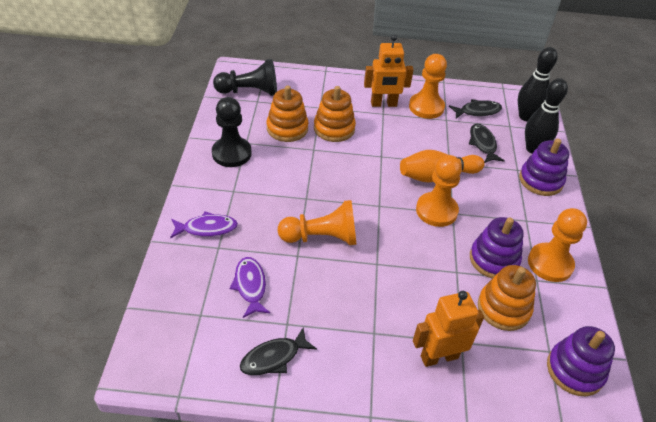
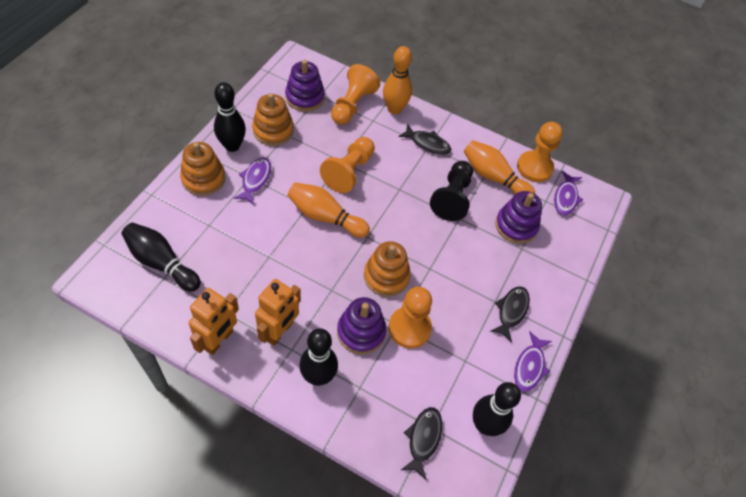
black bowling pin: [518,47,558,121] [525,78,568,153] = 2 -> [122,223,201,292] [214,82,246,152] [299,328,338,386] [473,382,521,436] = 4
black pawn: [212,97,252,167] [213,59,277,96] = 2 -> [430,161,473,221] = 1
orange bowling pin: [400,150,484,183] = 1 -> [288,182,370,238] [383,46,412,114] [464,140,535,195] = 3
purple fish: [170,211,238,239] [230,257,270,318] = 2 -> [234,158,271,204] [514,331,552,392] [554,171,583,215] = 3

